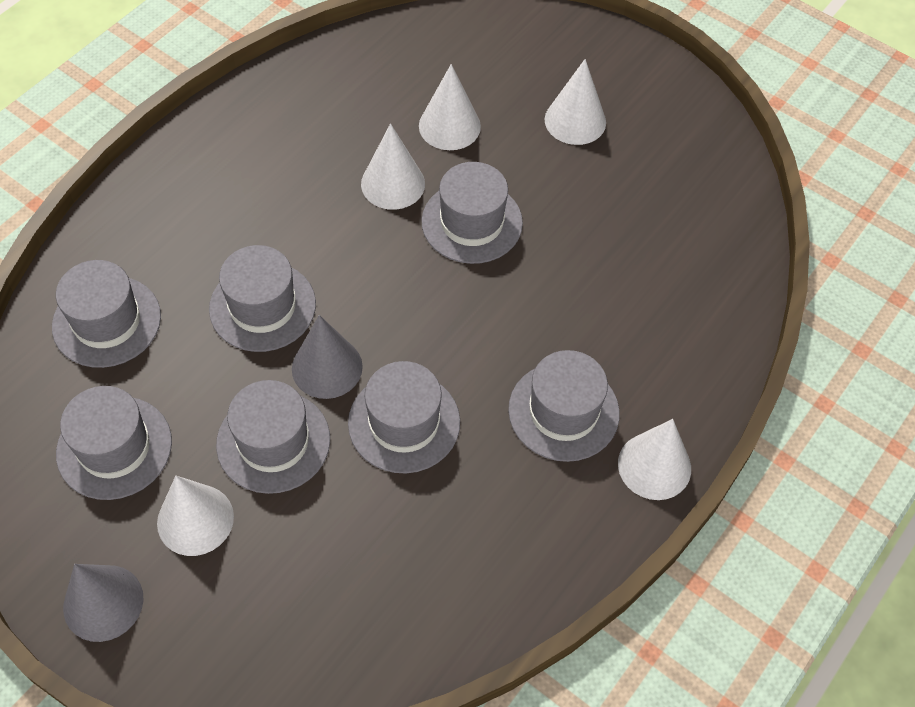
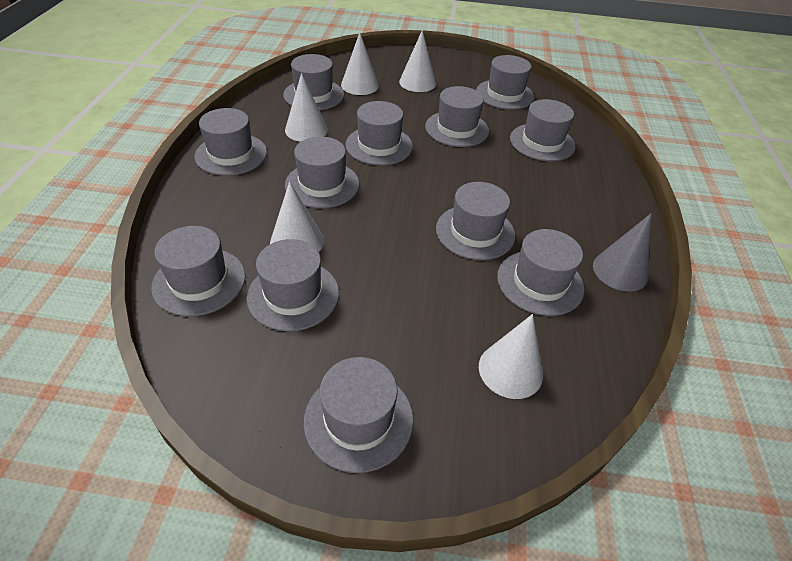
grey cone: [63,564,144,642] [292,315,363,399] = 2 -> [593,214,651,292] = 1
grey hat: [52,260,161,368] [56,386,172,500] [209,245,316,352] [216,380,330,494] [348,361,460,473] [421,162,523,264] [508,350,620,462] = 7 -> [151,226,246,316] [194,108,267,176] [247,239,339,331] [283,54,344,110] [285,137,359,208] [304,357,414,473] [345,101,413,165] [425,86,489,147] [436,182,515,260] [476,55,534,110] [497,229,584,316] [510,99,576,161] = 12

